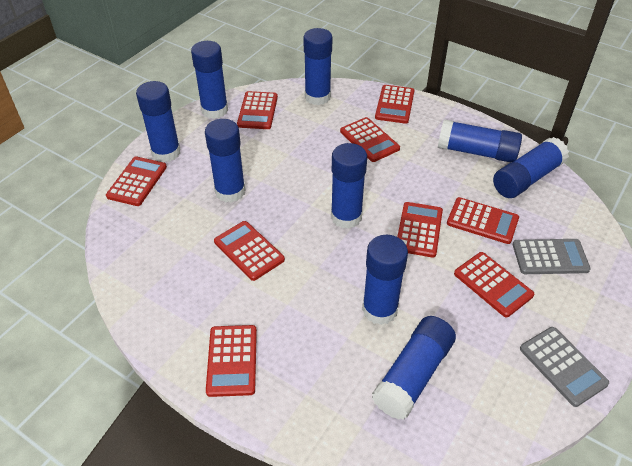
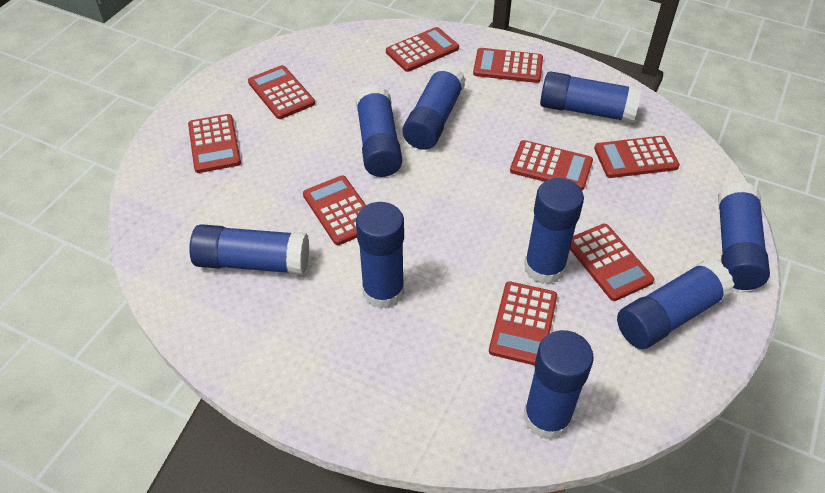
grey calculator: [513,239,591,274] [520,327,609,407] = 2 -> none = 0

